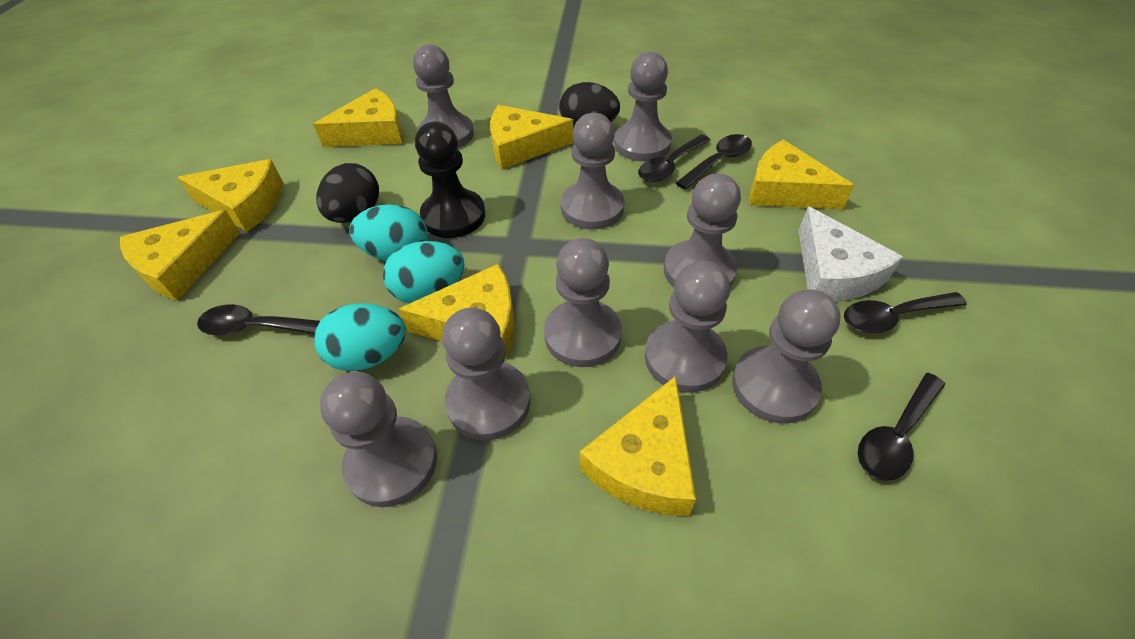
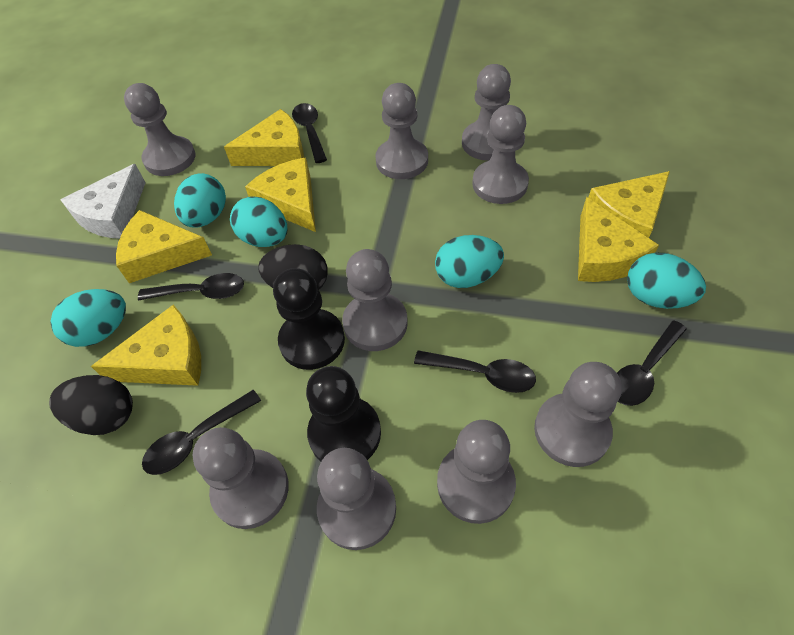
black pawn: [415,121,485,238] = 1 -> [273,268,345,370] [306,366,381,461] = 2
turquoise egg: [314,303,406,371] [349,204,428,261] [383,241,465,303] = 3 -> [50,289,126,347] [174,173,226,227] [230,196,287,247] [435,235,504,288] [627,253,706,309] = 5
yellow cheese: [120,210,240,301] [177,159,283,232] [313,88,403,147] [398,264,515,359] [490,105,574,169] [580,376,696,516] [749,140,854,209] = 7 -> [91,305,201,386] [116,210,212,283] [224,109,304,166] [245,158,316,232] [578,197,659,282] [588,171,670,238] = 6

